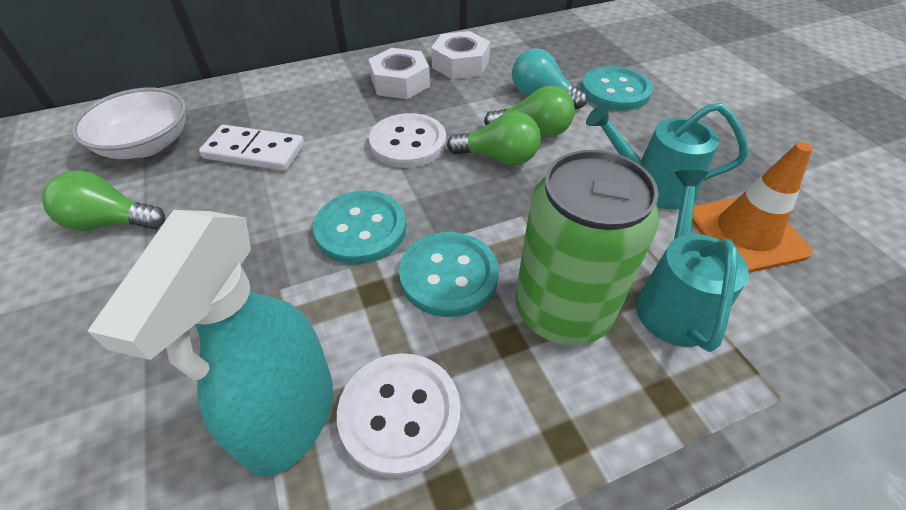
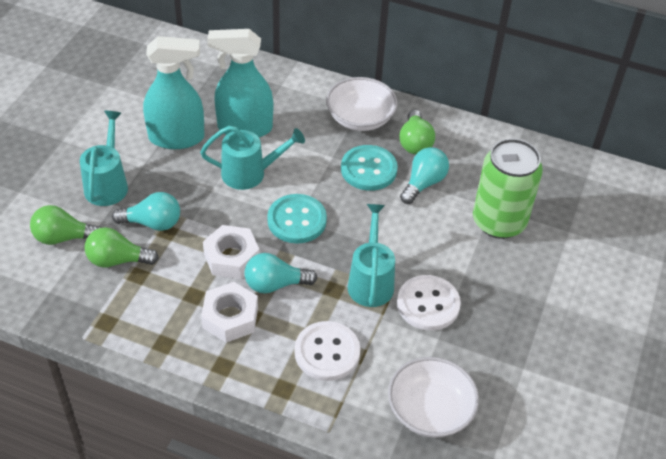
orange traffic cone: [692,142,813,273] = 1 -> none = 0
turquoise button: [313,191,406,264] [399,232,499,317] [581,66,653,111] = 3 -> [267,194,327,243] [341,145,398,191] = 2
turquoise light bulb: [512,48,587,109] = 1 -> [112,192,180,231] [244,253,317,294] [400,147,449,204] = 3
turquoise spray bottle: [87,210,333,476] = 1 -> [143,36,205,149] [207,29,273,137] = 2
turquoise watering can: [586,103,748,210] [636,170,749,352] = 2 -> [80,111,128,206] [200,126,305,190] [348,204,395,307] = 3
white bowl: [71,87,186,159] = 1 -> [326,77,398,131] [388,357,479,438] = 2
white domino: [199,125,305,171] = 1 -> none = 0

